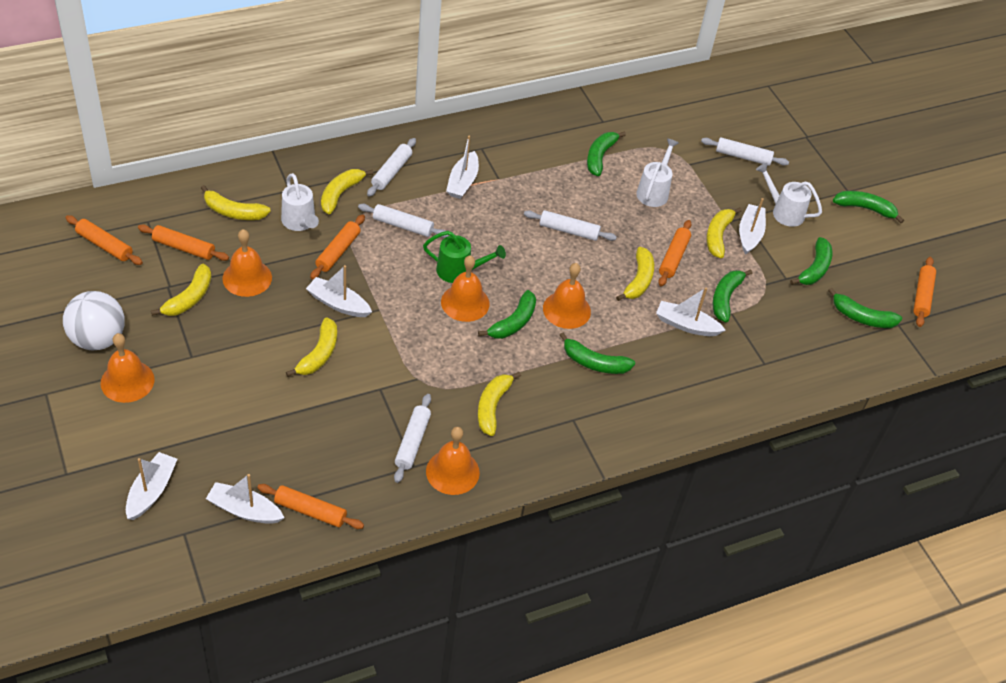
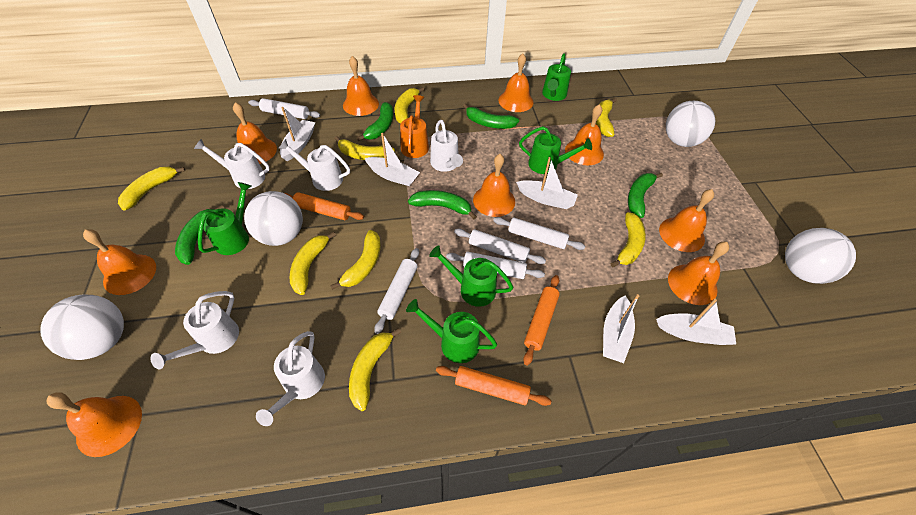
green banana: [478,290,536,339] [559,333,635,374] [587,132,626,176] [713,269,753,322] [790,237,832,285] [828,288,902,328] [833,191,904,223] = 7 -> [175,205,225,265] [357,102,393,141] [408,190,477,219] [463,104,519,129] [628,173,663,218] = 5
green watering can: [423,231,506,283] = 1 -> [198,182,251,255] [406,299,497,363] [429,245,513,307] [519,126,592,174] [542,53,571,101] = 5
orange bell: [100,333,155,403] [222,229,272,297] [426,427,480,495] [441,255,489,322] [543,263,591,329] = 5 -> [46,392,142,457] [83,229,156,295] [233,102,277,164] [343,56,379,116] [473,154,515,217] [498,53,534,112] [565,104,604,165] [659,189,714,252] [668,242,729,305] = 9
orange rolling pin: [65,215,143,265] [138,224,229,261] [257,484,364,529] [310,214,365,280] [658,220,692,286] [913,257,936,327] = 6 -> [284,192,364,220] [436,366,551,406] [523,275,560,366] = 3
orange watering can: none = 0 -> [400,95,429,158] = 1
white ball: [63,291,125,350] = 1 -> [40,295,124,360] [244,191,303,246] [666,101,715,147] [785,228,856,284] = 4
white boat: [126,452,177,520] [206,474,285,524] [306,265,372,317] [446,135,479,199] [656,287,725,336] [739,198,766,255] = 6 -> [280,107,316,161] [365,133,420,186] [516,157,578,209] [603,294,640,363] [656,299,736,345] = 5
white watering can: [281,173,319,231] [636,138,679,207] [756,163,822,227] = 3 -> [150,291,239,369] [194,139,270,189] [256,331,325,426] [278,139,350,191] [430,120,463,172] = 5
yellow banana: [151,264,212,316] [201,185,271,220] [286,317,337,377] [321,169,373,214] [478,372,521,436] [616,247,654,301] [706,208,742,258] = 7 -> [118,167,185,211] [290,232,336,295] [330,230,381,290] [334,136,395,160] [349,328,401,411] [395,87,425,124] [596,98,617,137] [611,212,646,267] = 8

